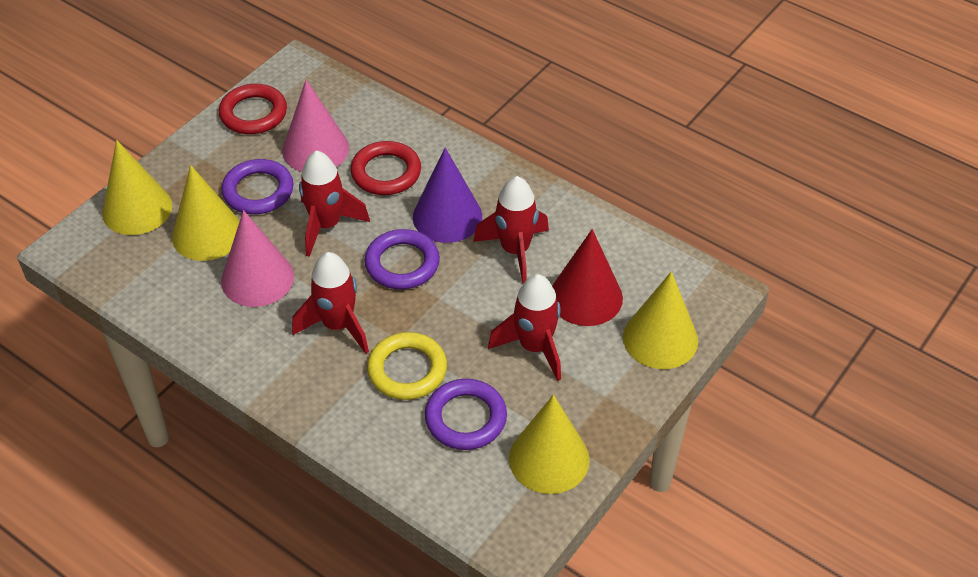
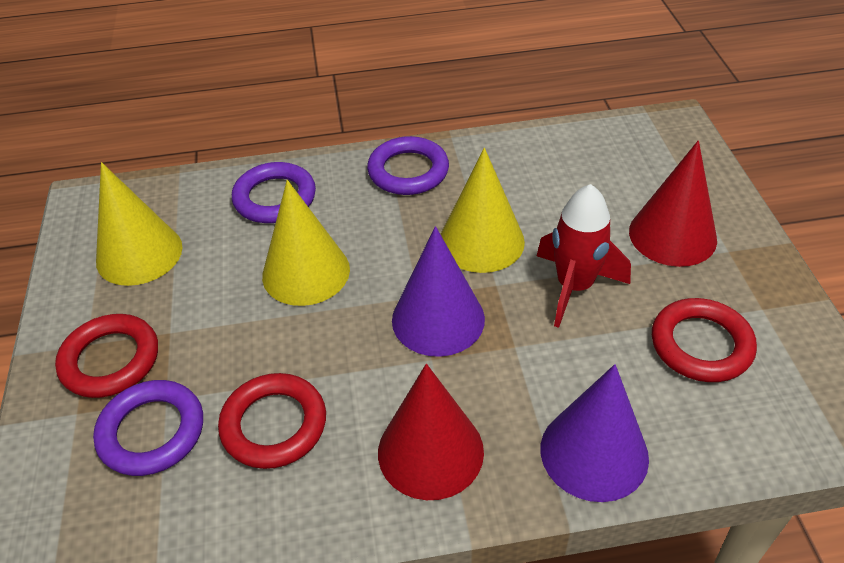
pink cone: [221,210,294,307] [282,80,349,172] = 2 -> none = 0
purple cone: [413,148,482,243] = 1 -> [392,226,485,357] [541,364,649,502] = 2
red cone: [552,229,623,326] = 1 -> [378,364,484,500] [629,140,717,267] = 2
red ring: [219,84,287,134] [351,141,421,195] = 2 -> [55,314,158,398] [218,373,326,469] [652,298,757,382] = 3
red rocket: [292,252,369,354] [299,150,370,257] [473,176,549,284] [488,274,561,381] = 4 -> [537,184,631,328] = 1
yellow cone: [102,140,172,235] [172,165,240,261] [509,395,590,494] [623,271,698,369] = 4 -> [96,162,183,286] [262,180,350,306] [441,148,525,273] = 3
yellow ring: [367,332,447,400] = 1 -> none = 0

